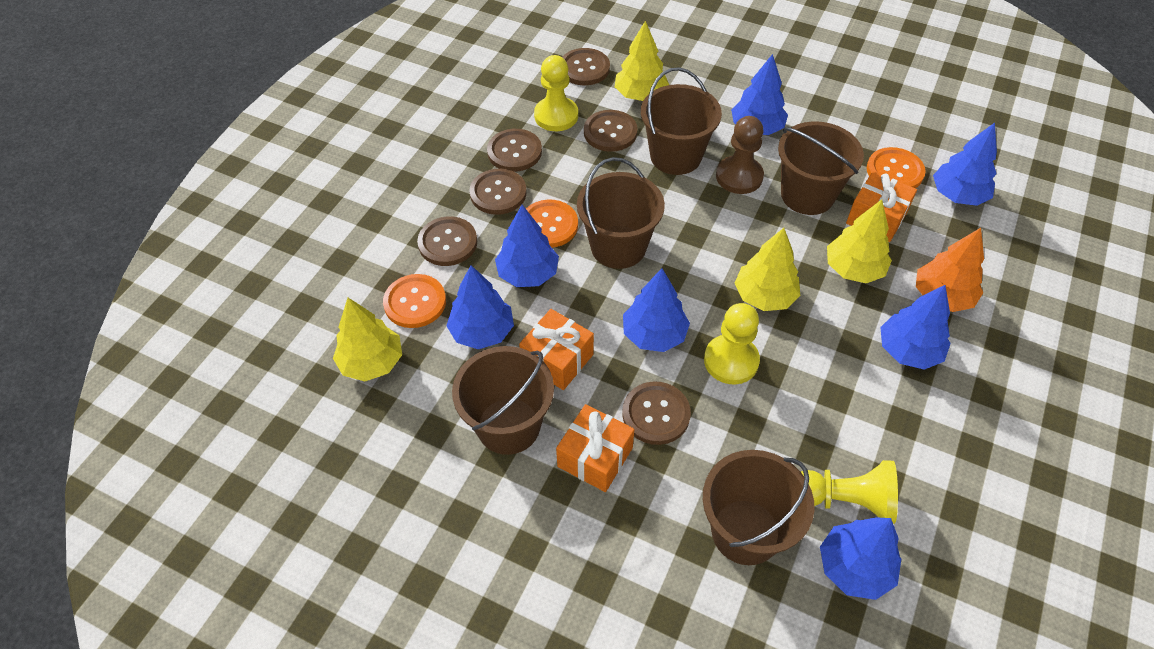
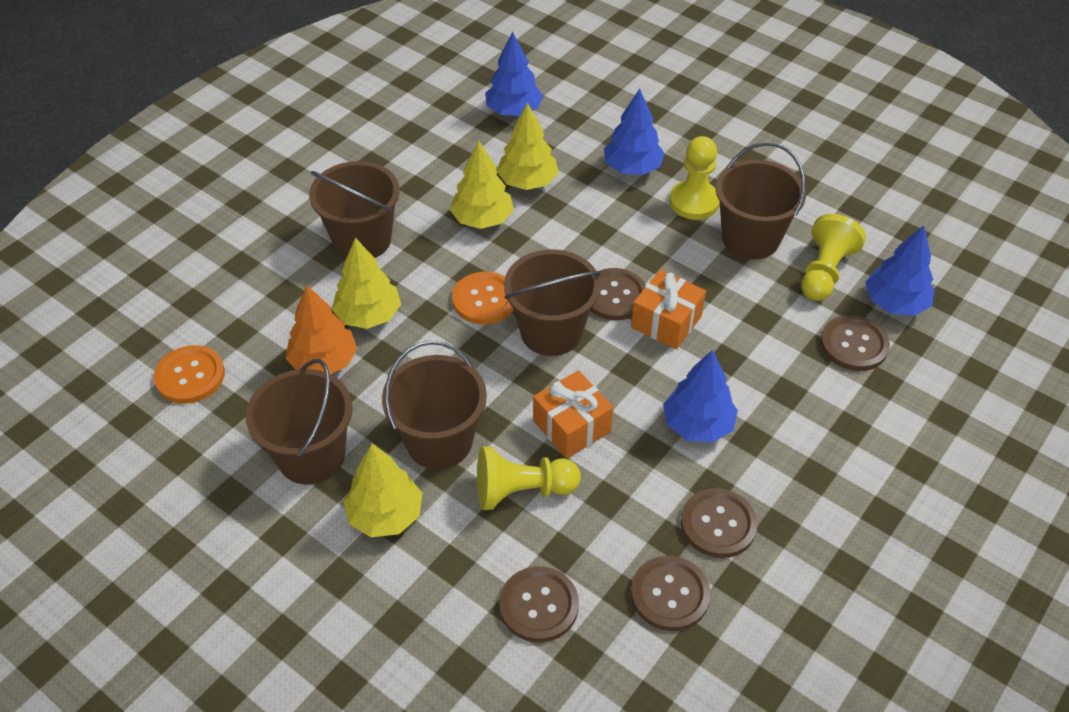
blue tree: [446,265,514,349] [495,205,559,287] [623,268,690,352] [731,54,788,135] [820,517,901,600] [880,285,951,370] [933,123,997,206] = 7 -> [485,32,543,116] [604,89,665,175] [663,350,738,443] [865,225,934,316] = 4
brown button: [417,216,477,266] [470,169,527,215] [487,129,542,172] [562,48,610,85] [584,110,638,152] [622,381,691,445] = 6 -> [499,566,579,643] [590,268,646,320] [631,556,711,631] [681,488,757,558] [820,315,890,371] = 5
brown pawn: [716,116,764,194] = 1 -> none = 0
orange button: [383,274,446,328] [526,200,578,248] [867,147,926,188] = 3 -> [154,345,225,404] [452,272,513,324] = 2
orange gift: [519,309,594,390] [556,404,634,492] [846,171,917,242] = 3 -> [533,370,613,459] [631,270,706,349] = 2

